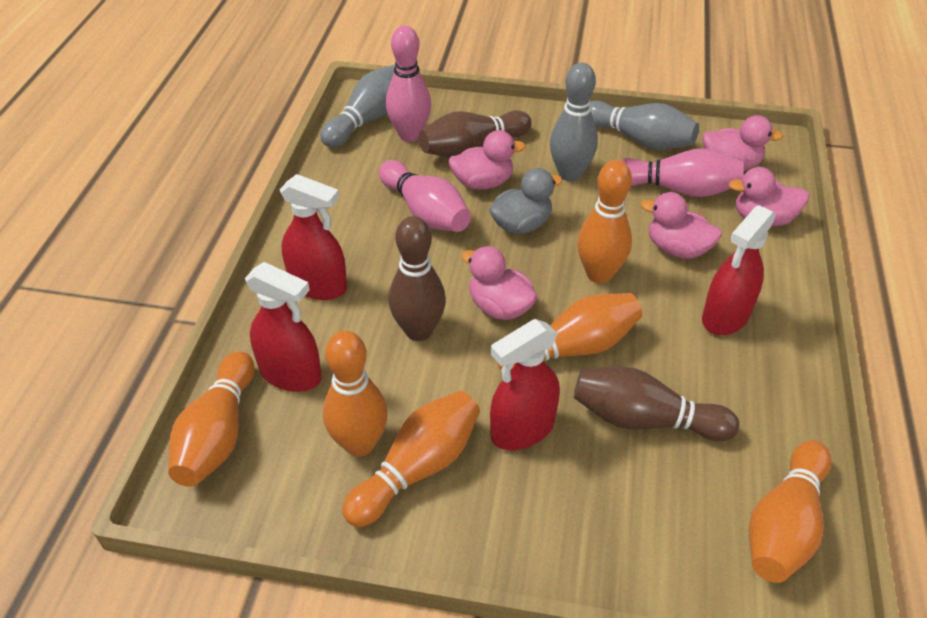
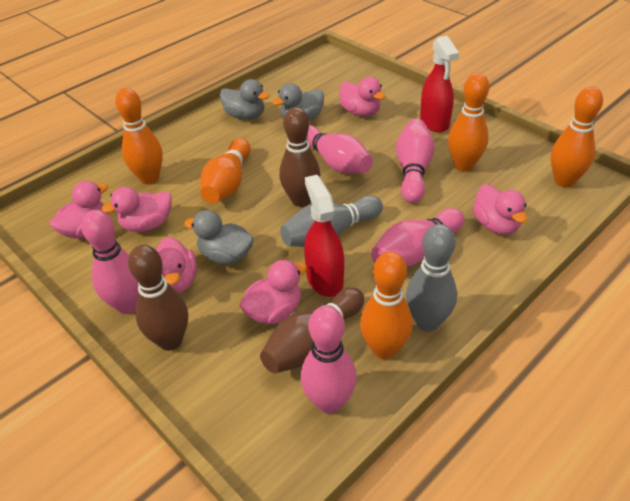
grey bowling pin: [320,64,396,148] [550,63,598,181] [590,101,699,150] = 3 -> [280,195,383,247] [406,224,457,332] = 2
grey duck: [489,168,563,234] = 1 -> [184,210,254,264] [220,79,270,120] [272,83,324,121] = 3
orange bowling pin: [168,351,255,487] [323,330,388,457] [342,390,480,527] [498,293,642,370] [577,160,632,283] [749,440,832,583] = 6 -> [115,88,163,185] [200,138,251,203] [360,252,413,360] [448,73,489,171] [551,86,603,188] = 5
pink bowling pin: [379,160,471,232] [386,26,431,142] [620,148,744,197] = 3 -> [81,210,139,314] [301,305,357,414] [307,125,373,174] [371,208,464,267] [396,119,435,203] = 5
pink duck: [448,130,526,190] [461,246,537,320] [641,192,722,259] [702,115,783,170] [729,167,809,226] = 5 -> [50,181,108,238] [102,187,172,232] [156,237,197,293] [240,260,307,324] [339,77,386,117] [472,184,527,235] = 6
red spray bottle: [245,262,322,392] [280,174,347,300] [490,319,560,450] [702,205,776,335] = 4 -> [304,175,344,297] [420,36,459,132] = 2

